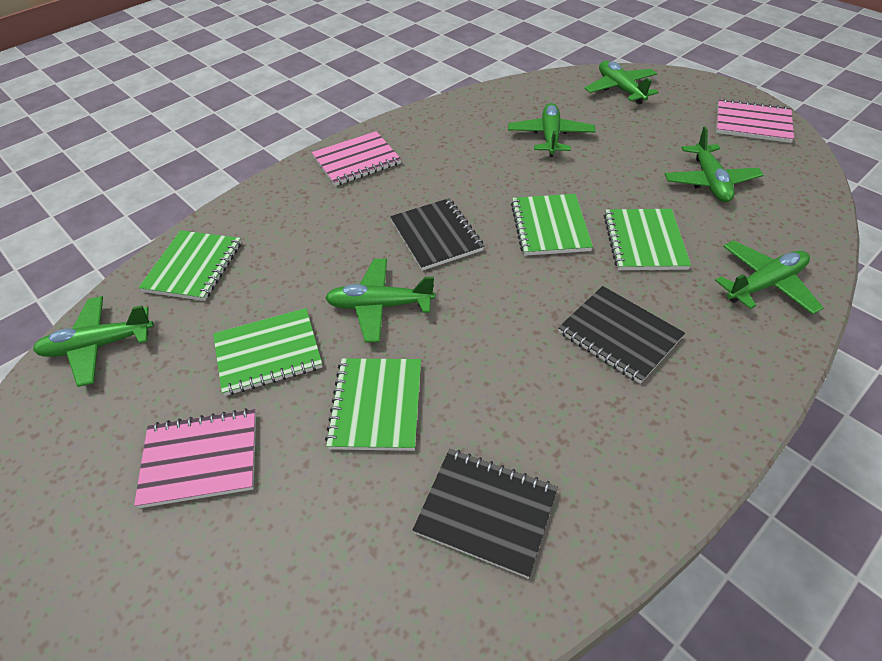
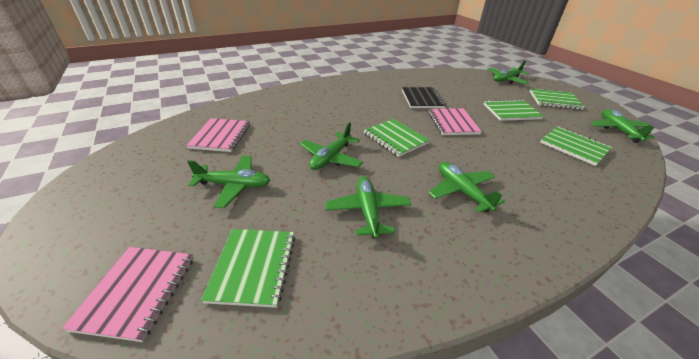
black notebook: [390,198,484,271] [413,449,558,578] [558,286,685,384] = 3 -> [402,87,446,108] = 1

